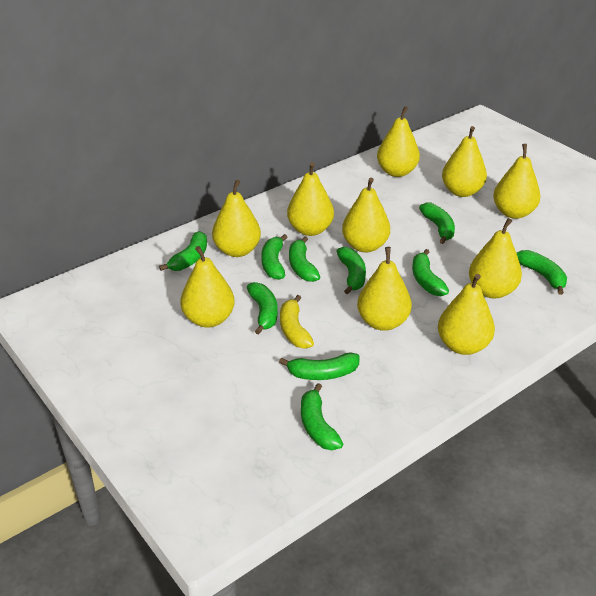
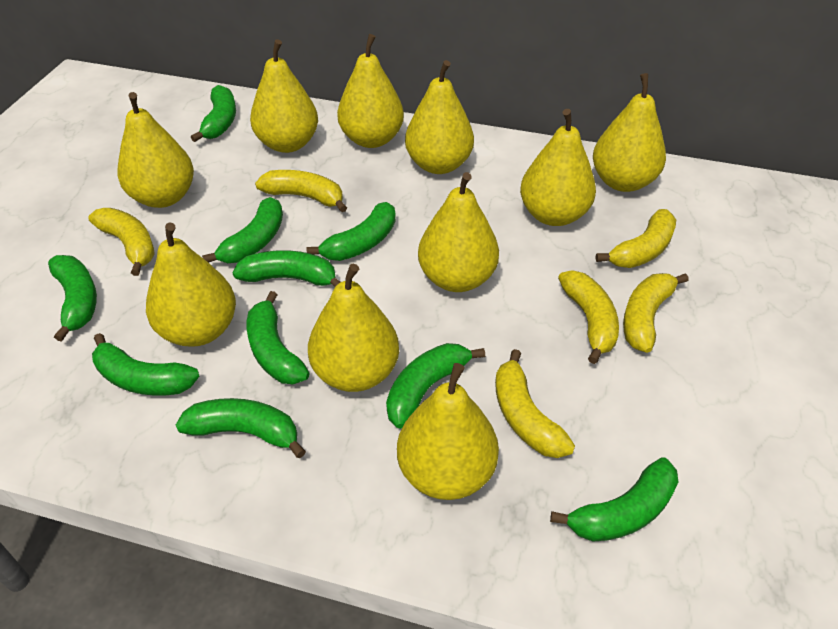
yellow banana: [280,295,314,349] = 1 -> [88,208,155,276] [255,170,347,212] [495,349,575,458] [558,270,619,364] [596,209,676,268] [623,273,689,353] = 6

